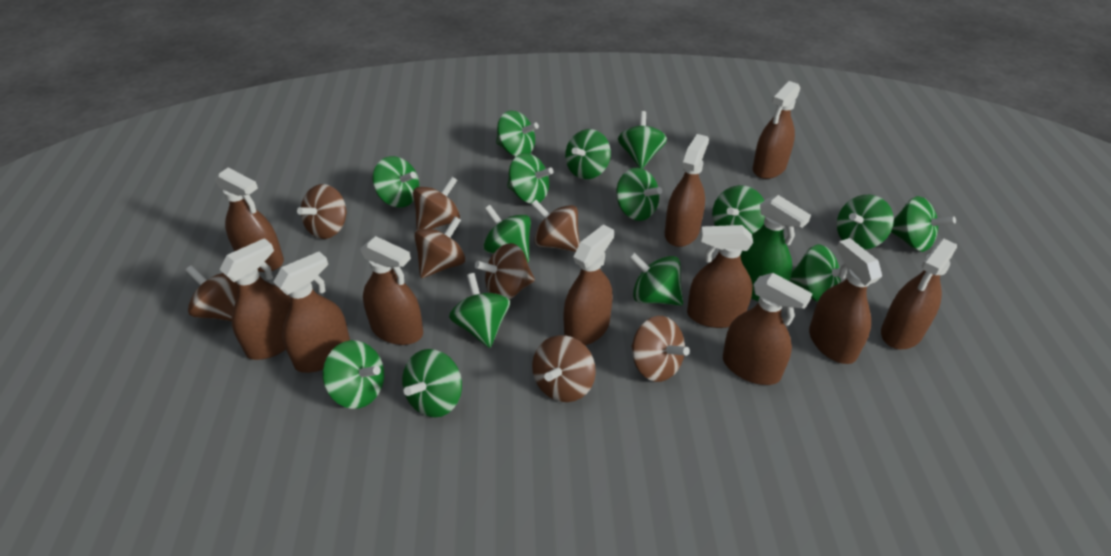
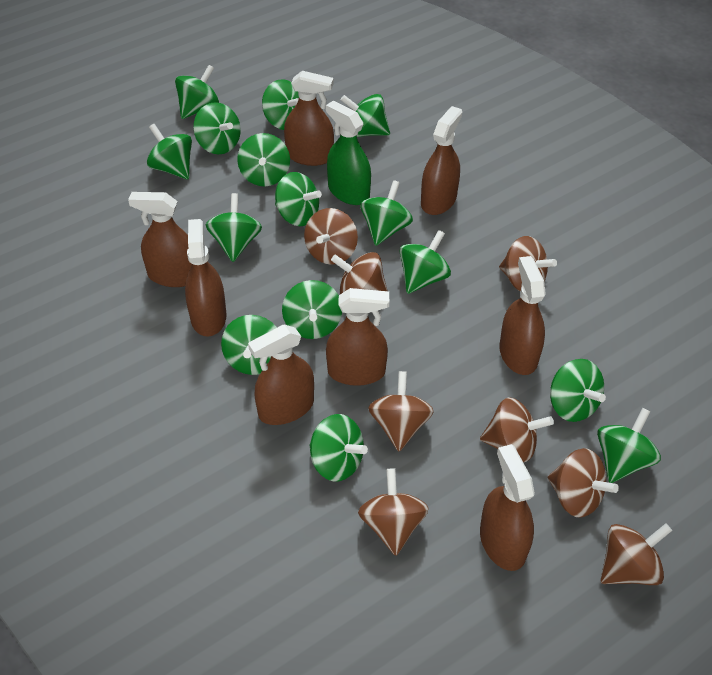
brown spray bottle: [215,168,284,272] [220,238,291,360] [274,251,350,373] [360,236,423,345] [564,225,614,345] [665,134,709,247] [687,225,753,328] [723,273,813,385] [752,81,801,179] [809,238,882,364] [881,239,957,349] = 11 -> [128,192,192,287] [185,219,227,336] [248,325,314,425] [284,71,334,166] [326,288,389,386] [421,106,462,215] [480,444,535,571] [499,256,546,375] = 8

